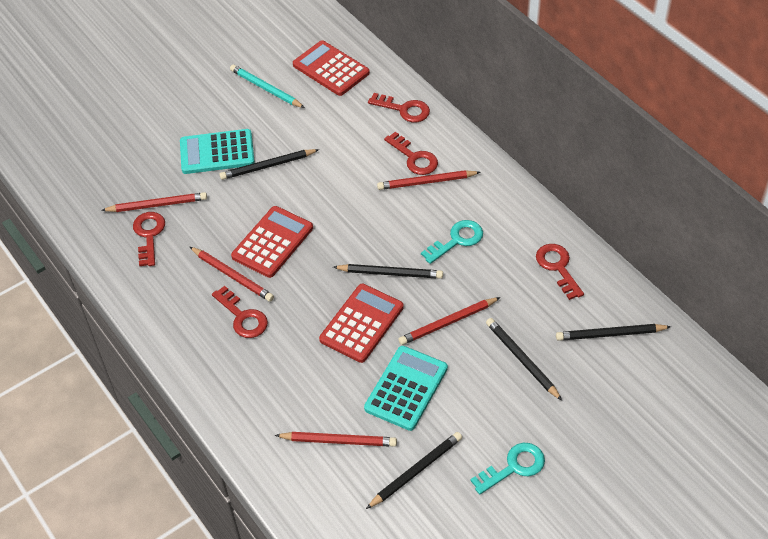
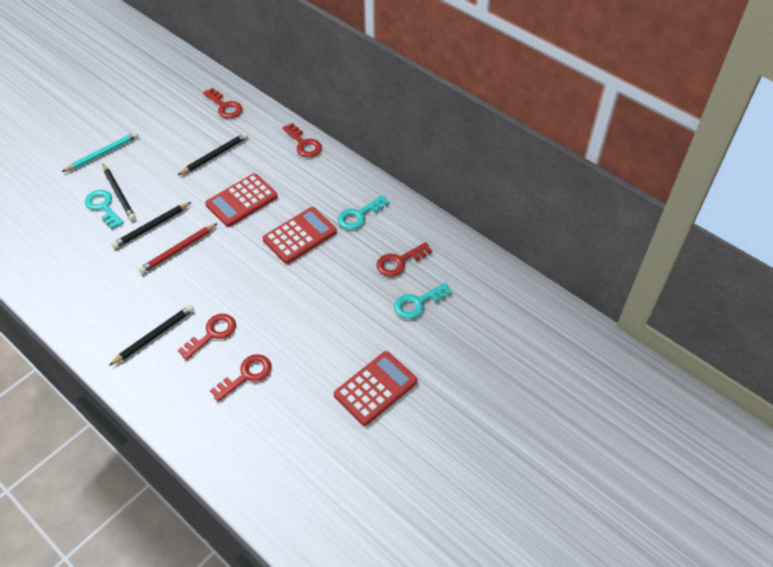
black pencil: [219,149,319,180] [333,264,443,279] [366,432,462,509] [486,318,562,401] [556,324,671,341] = 5 -> [103,164,136,221] [109,305,194,366] [112,202,191,249] [178,133,248,175] = 4
red pencil: [101,192,207,212] [190,247,274,302] [275,432,397,447] [377,170,481,190] [399,297,500,345] = 5 -> [139,223,218,274] = 1
turquoise calculator: [180,129,255,174] [364,346,448,431] = 2 -> none = 0
turquoise key: [421,220,483,264] [470,443,545,495] = 2 -> [85,190,124,229] [338,195,389,230] [394,283,452,319] = 3

